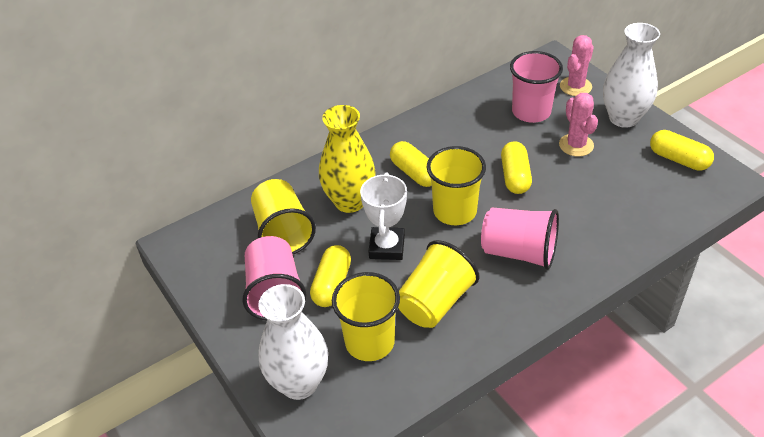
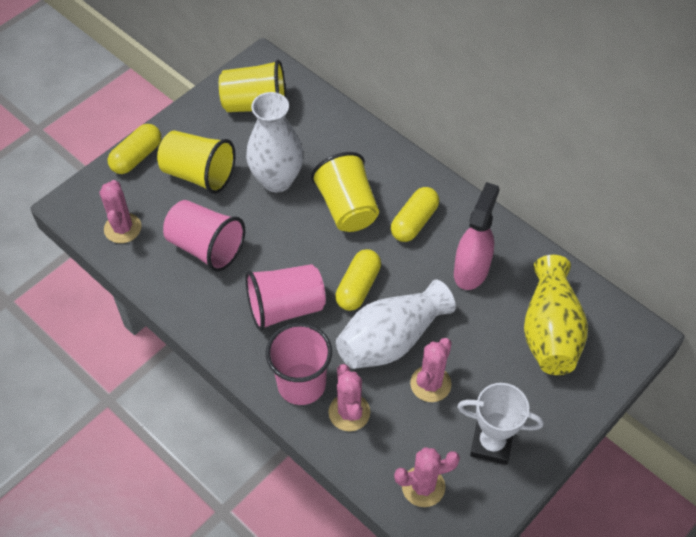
pink cactus: [559,93,598,156] [560,35,594,96] = 2 -> [100,180,142,243] [328,364,370,431] [394,447,460,507] [410,338,452,402] = 4
pink spray bottle: none = 0 -> [454,182,500,290] = 1
yellow capsule: [310,245,351,307] [390,141,432,187] [501,141,532,194] [650,130,714,171] = 4 -> [108,124,161,174] [335,249,381,311] [391,187,439,242] = 3
yellow cup: [251,179,316,254] [332,272,400,361] [398,240,479,328] [427,146,486,225] = 4 -> [157,130,236,194] [219,60,286,112] [311,152,379,232] = 3

